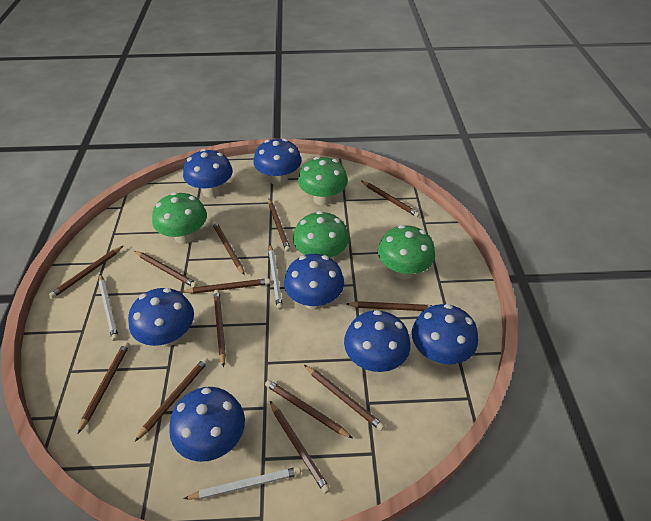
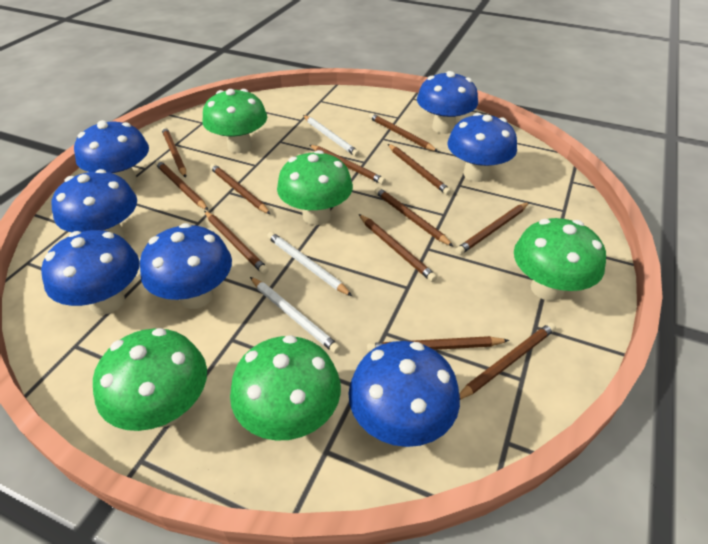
brown pencil: [49,246,123,299] [78,342,130,434] [134,251,198,287] [135,357,209,441] [182,278,270,294] [212,221,245,275] [213,290,226,367] [265,380,353,438] [268,199,291,252] [270,401,330,494] [304,365,385,431] [346,301,434,311] [361,181,420,217] = 13 -> [155,160,209,211] [161,127,186,178] [204,211,269,275] [210,164,271,215] [309,145,386,185] [359,214,437,282] [367,336,510,353] [369,113,438,152] [374,187,454,247] [388,144,451,195] [455,202,529,255] [459,322,556,400] = 12
green mushroom: [152,192,207,244] [293,211,349,258] [298,157,348,206] [378,225,435,279] = 4 -> [93,328,207,431] [203,89,267,153] [230,335,341,441] [277,150,353,225] [514,218,606,301] = 5

